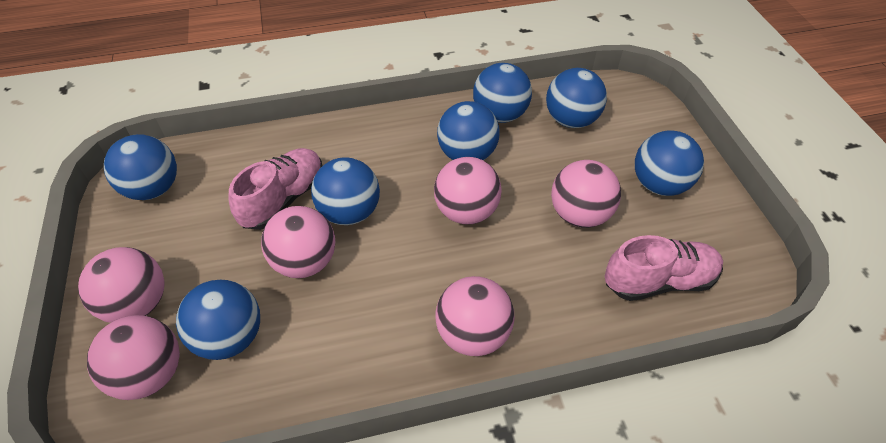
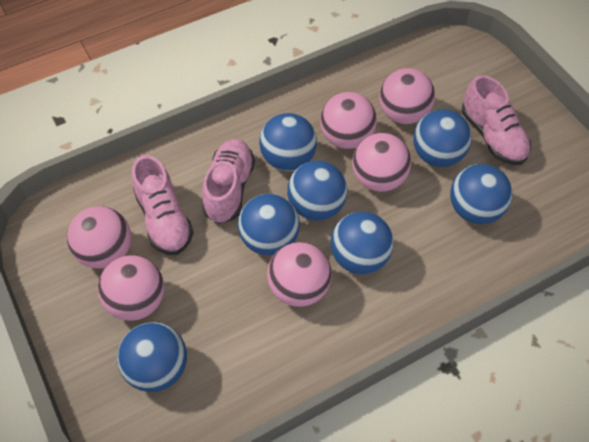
pink shoe: [229,148,322,230] [605,235,723,301] = 2 -> [132,155,194,255] [202,139,255,224] [461,75,531,165] = 3

